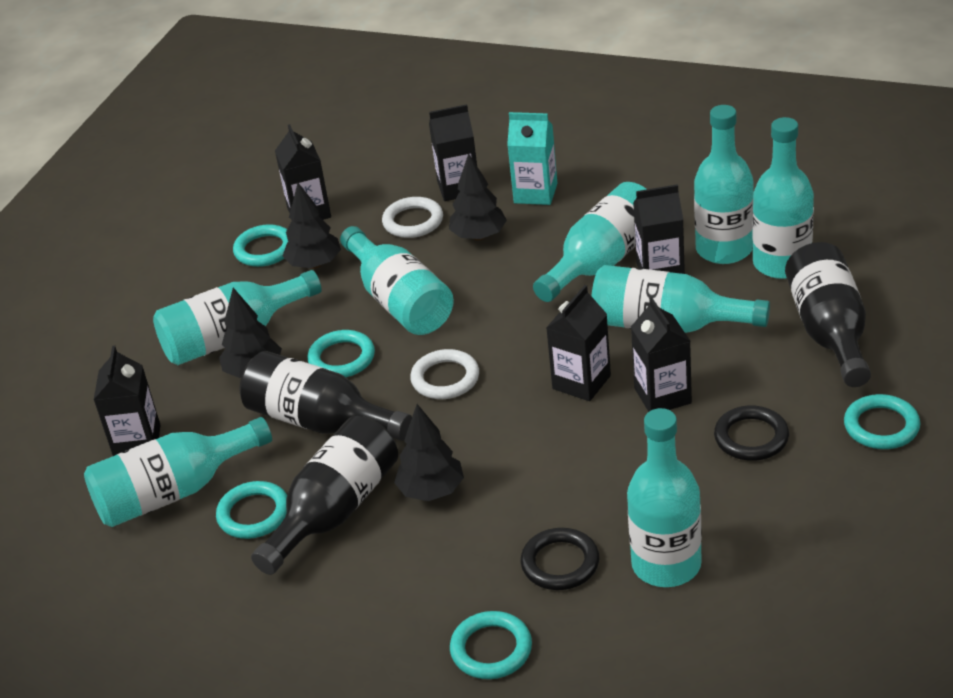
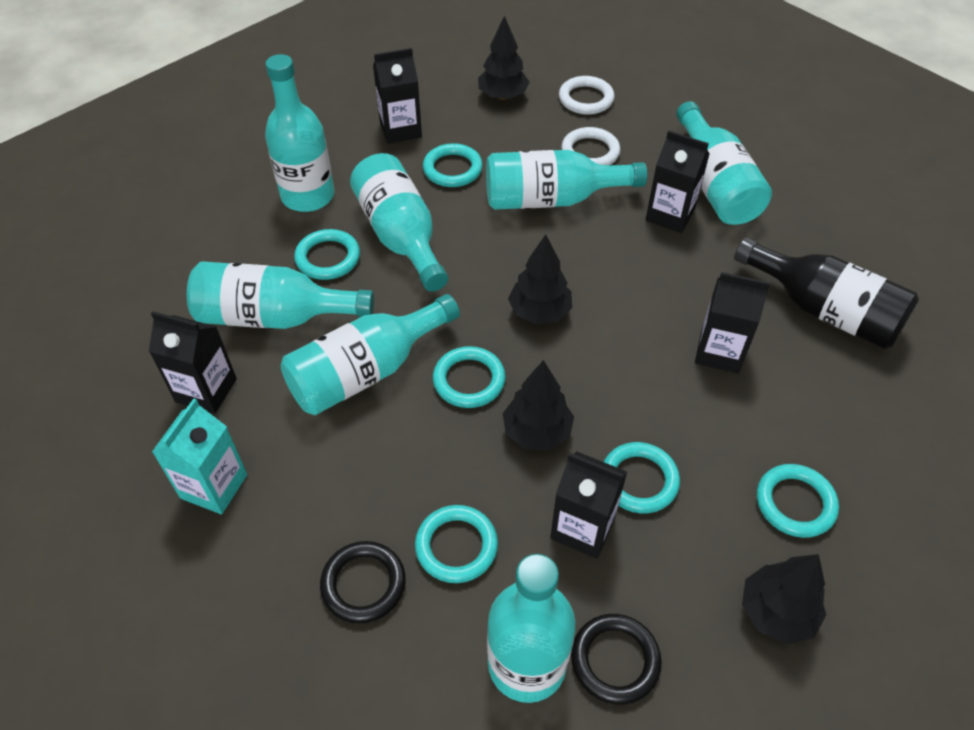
black bottle: [239,351,412,441] [251,416,398,575] [785,242,871,387] = 3 -> [734,237,919,349] = 1
black carton: [94,346,161,456] [275,124,331,220] [429,104,477,201] [546,285,611,401] [631,297,692,412] [633,184,685,274] = 6 -> [149,311,237,414] [373,48,422,144] [550,451,627,559] [646,130,710,233] [695,272,770,374] = 5
turquoise bottle: [84,417,272,527] [153,270,322,365] [340,226,454,335] [533,182,646,302] [591,265,770,333] [627,408,702,587] [694,105,754,264] [752,117,814,279] = 8 -> [187,261,374,329] [265,54,335,212] [280,294,460,415] [350,153,448,292] [486,150,647,210] [487,554,576,703] [676,101,772,225] = 7
turquoise ring: [216,481,287,539] [233,224,289,267] [308,330,375,377] [450,611,532,679] [844,394,920,449] = 5 -> [294,229,360,280] [415,505,498,583] [423,143,483,187] [433,346,506,408] [604,442,680,513] [757,464,839,538] = 6

